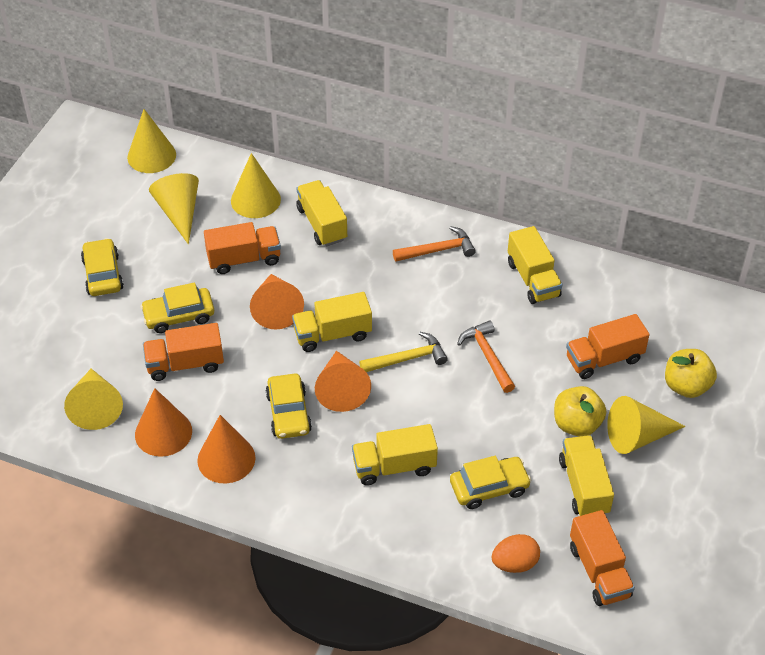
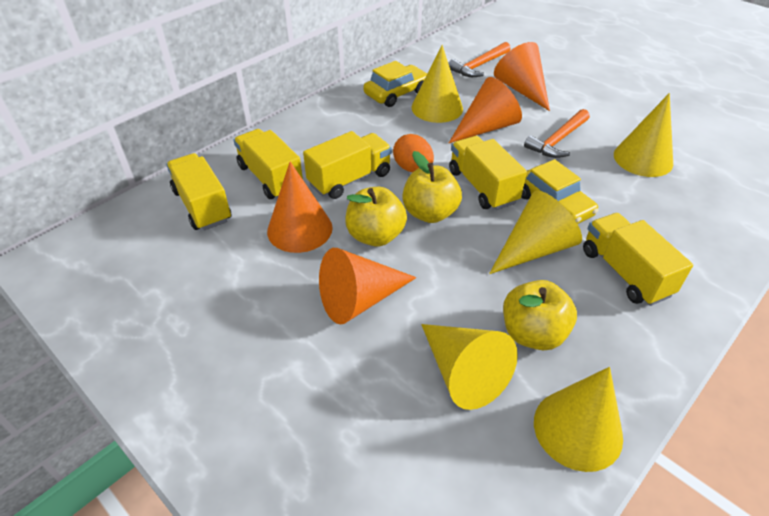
orange truck: [143,323,224,381] [204,222,281,274] [566,314,649,379] [570,510,635,606] = 4 -> none = 0
yellow apple: [554,386,606,437] [665,349,717,398] = 2 -> [345,187,407,247] [402,151,462,223] [503,280,577,350] = 3
yellow car: [81,238,124,296] [140,282,214,333] [266,374,312,439] [450,456,531,509] = 4 -> [364,61,427,107] [521,159,598,224] = 2
yellow hammer: [359,332,448,372] = 1 -> none = 0

